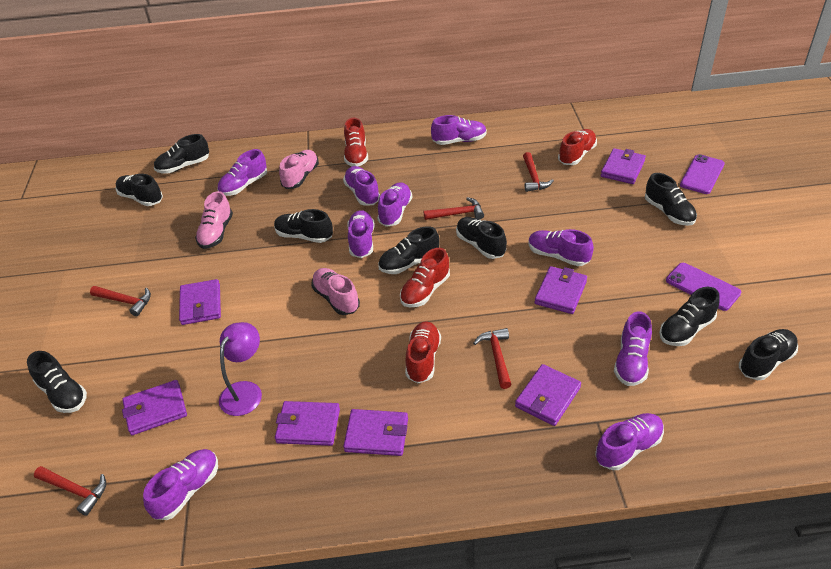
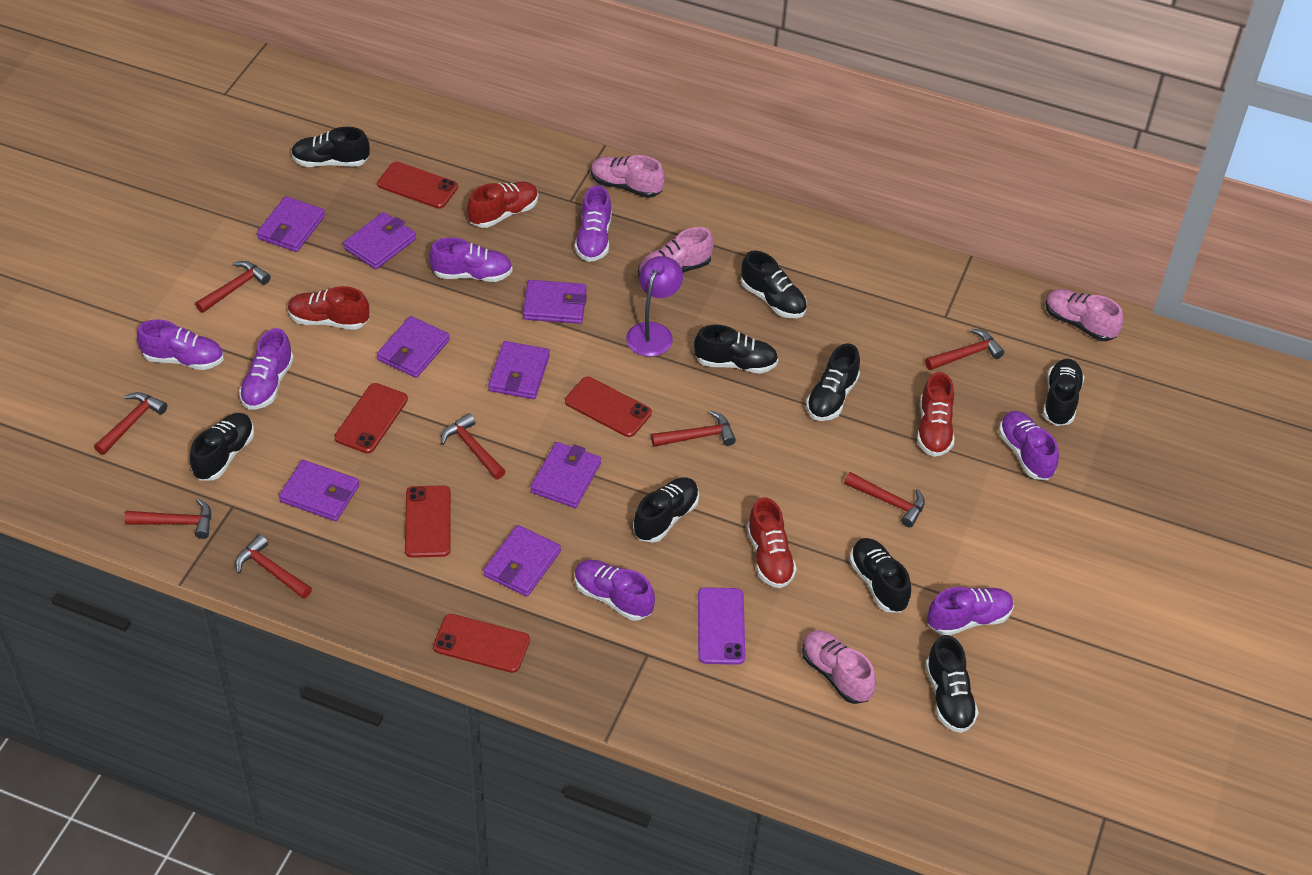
pink shoe: [195,191,233,249] [279,150,319,189] [311,268,360,315] = 3 -> [591,155,665,198] [638,227,714,276] [802,630,876,704] [1045,289,1123,341] = 4
purple phone: [666,263,741,311] [680,154,725,194] = 2 -> [698,587,745,665] = 1
purple shoe: [143,449,218,520] [217,149,267,196] [343,166,380,206] [347,210,374,258] [377,182,412,227] [431,115,487,145] [528,229,594,266] [595,413,664,470] [614,311,652,386] = 9 -> [137,319,224,370] [239,328,294,409] [429,237,513,282] [575,185,612,262] [575,560,655,620] [927,587,1014,635] [999,411,1059,480] = 7
purple wallet: [122,380,187,435] [179,279,221,325] [275,401,340,446] [343,409,408,456] [515,364,581,426] [535,266,587,314] [601,148,646,184] = 7 -> [257,196,325,252] [279,460,359,521] [343,212,416,269] [377,316,450,378] [483,525,561,596] [488,341,550,399] [523,280,587,324] [530,442,601,508] = 8
red hammer: [34,466,106,516] [90,286,151,316] [424,197,484,220] [473,328,512,389] [523,152,554,192] = 5 -> [94,392,167,455] [124,499,211,539] [195,261,271,313] [235,535,312,599] [441,413,505,479] [651,410,736,447] [844,472,925,527] [925,329,1004,370] = 8
red phone: none = 0 -> [335,383,408,454] [377,162,458,209] [405,485,451,558] [433,614,530,673] [565,377,652,437] = 5

